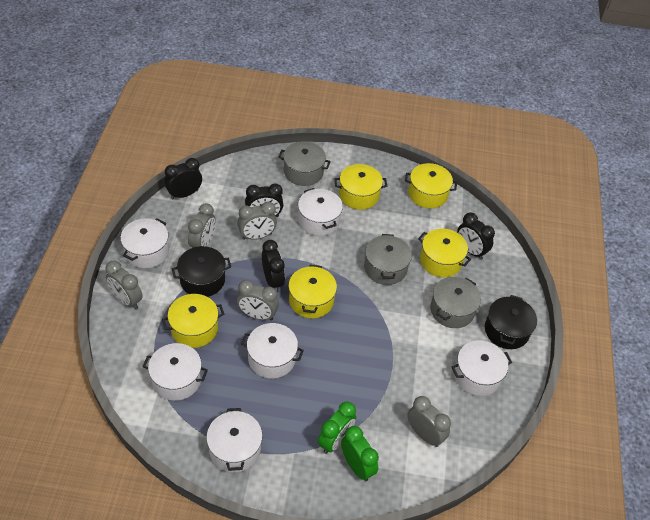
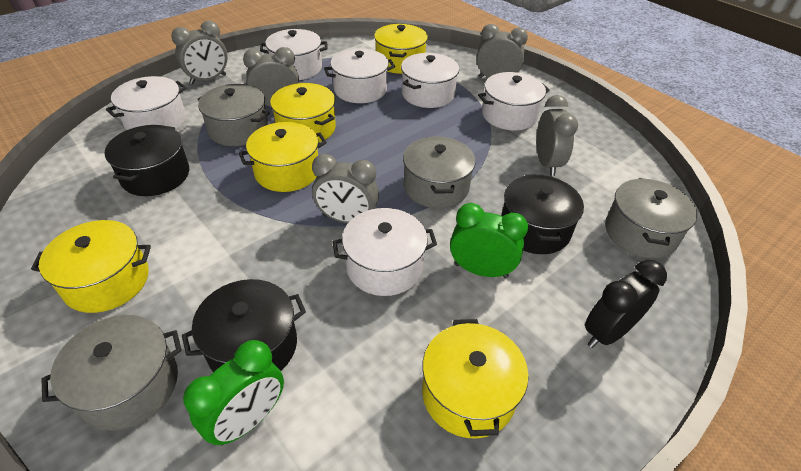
black clock: [164,158,202,199] [245,183,283,217] [262,240,285,292] [457,212,495,260] = 4 -> [585,260,667,348] = 1
black pot: [172,246,231,297] [485,295,537,349] = 2 -> [104,125,189,196] [182,279,306,372] [501,174,584,254] = 3
grey pot: [278,141,331,186] [364,234,412,285] [430,277,481,328] = 3 -> [41,315,182,430] [198,84,270,146] [403,136,476,208] [605,178,698,258] = 4

